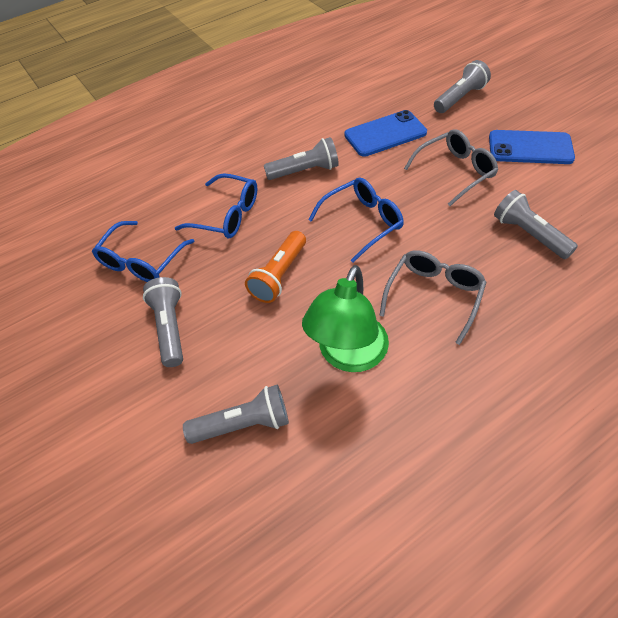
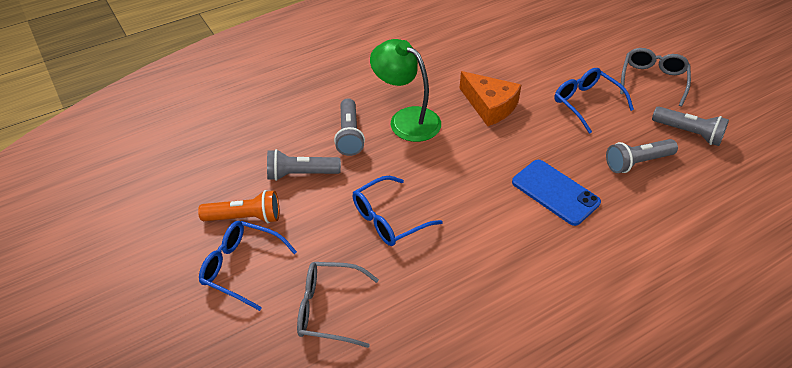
blue phone: [344,110,427,157] [489,130,575,164] = 2 -> [512,160,601,226] = 1
grey flashlight: [143,277,183,367] [183,385,289,444] [264,137,339,180] [434,60,491,113] [494,190,578,259] = 5 -> [267,149,341,181] [334,98,365,156] [606,139,678,173] [652,107,729,146] = 4
orange cheese: none = 0 -> [460,71,521,126] = 1

